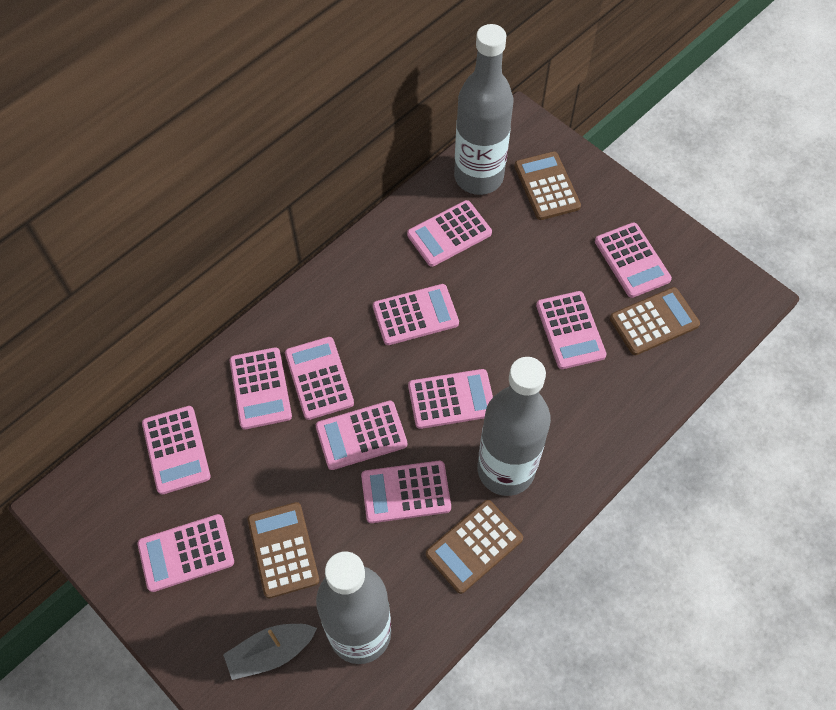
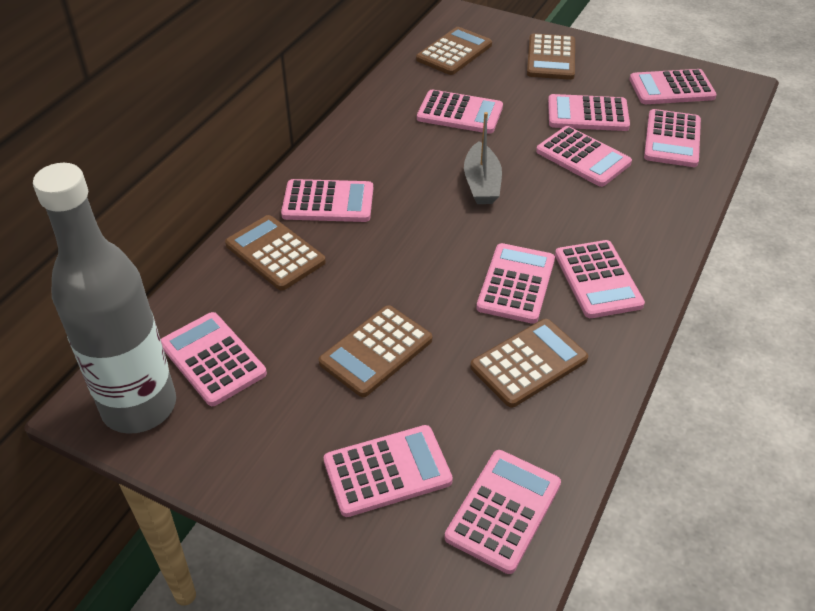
brown calculator: [248,502,320,598] [426,500,523,594] [514,151,581,220] [610,287,700,355] = 4 -> [225,215,326,290] [319,305,432,397] [416,27,492,75] [470,319,588,407] [527,33,575,80] = 5
grey bottle: [316,551,391,664] [454,24,513,195] [478,357,551,496] = 3 -> [33,163,176,434] = 1

